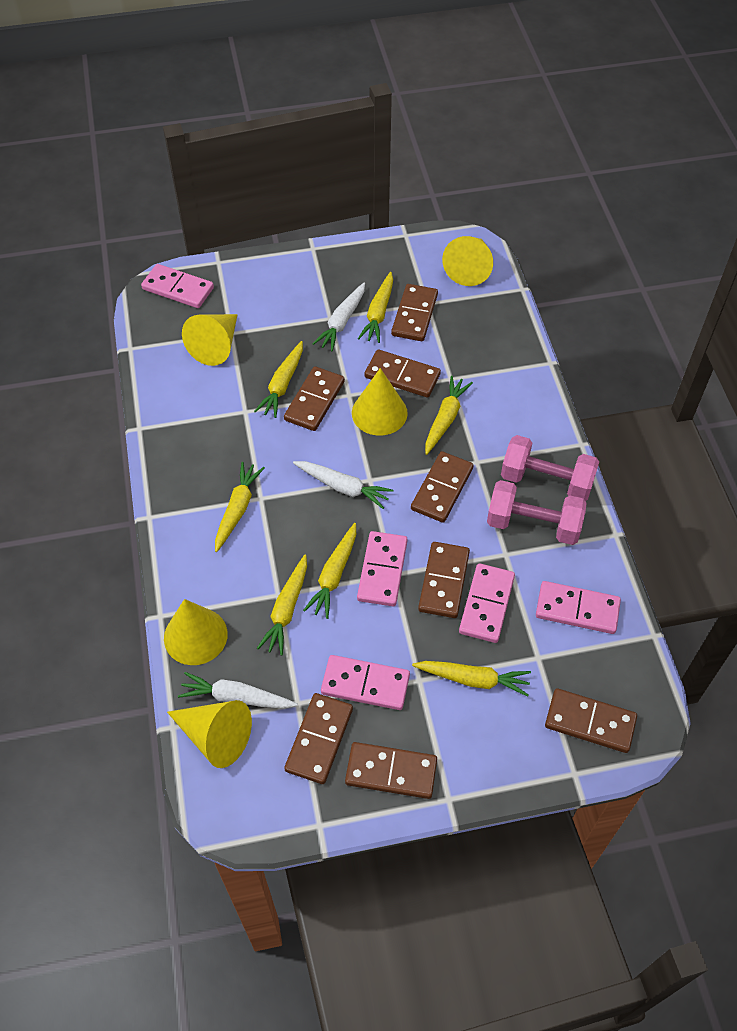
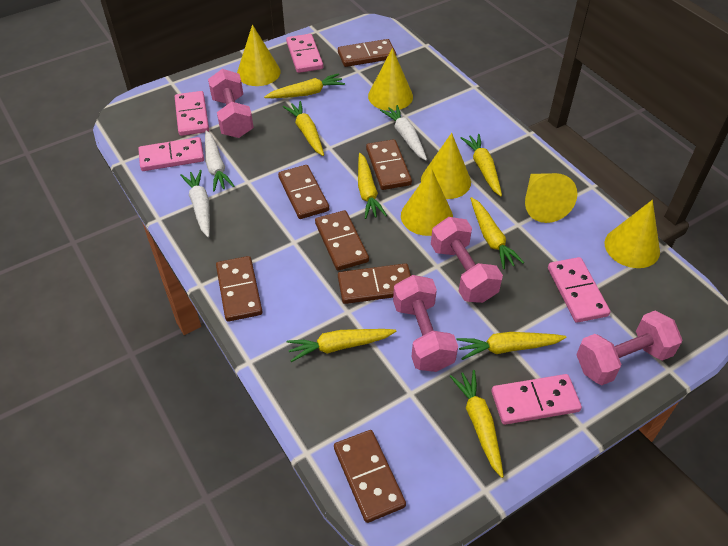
brown domino: [284,366,345,431] [284,693,353,784] [345,742,437,799] [365,349,441,398] [391,284,438,341] [411,451,473,523] [418,542,470,618] [545,688,637,753] = 8 -> [216,256,263,322] [278,165,329,219] [315,210,369,271] [334,430,406,523] [338,39,396,67] [338,263,411,304] [366,139,412,190] = 7
pink dumbbell: [487,480,587,545] [501,435,599,501] = 2 -> [208,69,254,138] [393,275,458,372] [431,217,503,303] [576,311,682,385] = 4
yellow carrot: [215,462,265,552] [254,341,303,418] [257,555,307,656] [303,523,356,619] [358,272,393,343] [412,661,531,697] [425,375,473,455] = 7 -> [264,73,345,98] [283,101,324,156] [287,329,396,362] [358,153,387,219] [450,370,504,478] [456,332,567,360] [460,134,502,196] [470,197,524,269] = 8
yellow cone: [164,599,228,665] [167,700,252,768] [182,314,238,366] [352,368,408,436] [442,236,493,286] = 5 -> [237,25,281,86] [368,48,413,111] [401,168,453,236] [421,133,471,199] [525,173,577,223] [604,200,660,268] = 6

